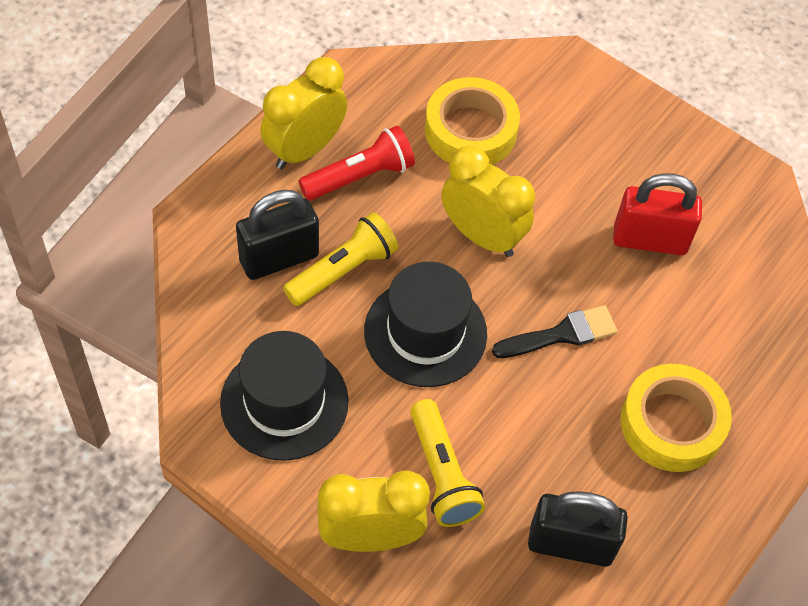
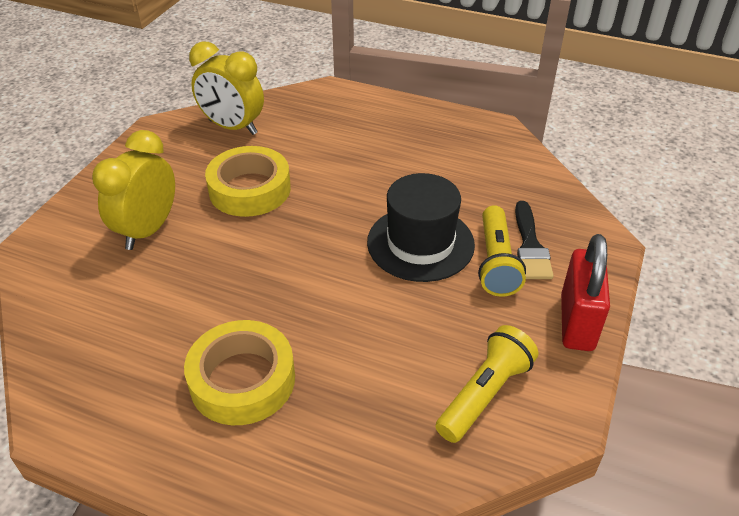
black hat: [220,331,349,461] [364,262,487,387] = 2 -> [367,173,475,282] = 1
black padlock: [236,190,319,280] [528,491,628,567] = 2 -> none = 0
red flashlight: [299,126,415,201] = 1 -> none = 0
yellow clock: [260,57,347,169] [317,471,430,552] [441,146,535,257] = 3 -> [92,130,175,250] [189,41,264,135] = 2

